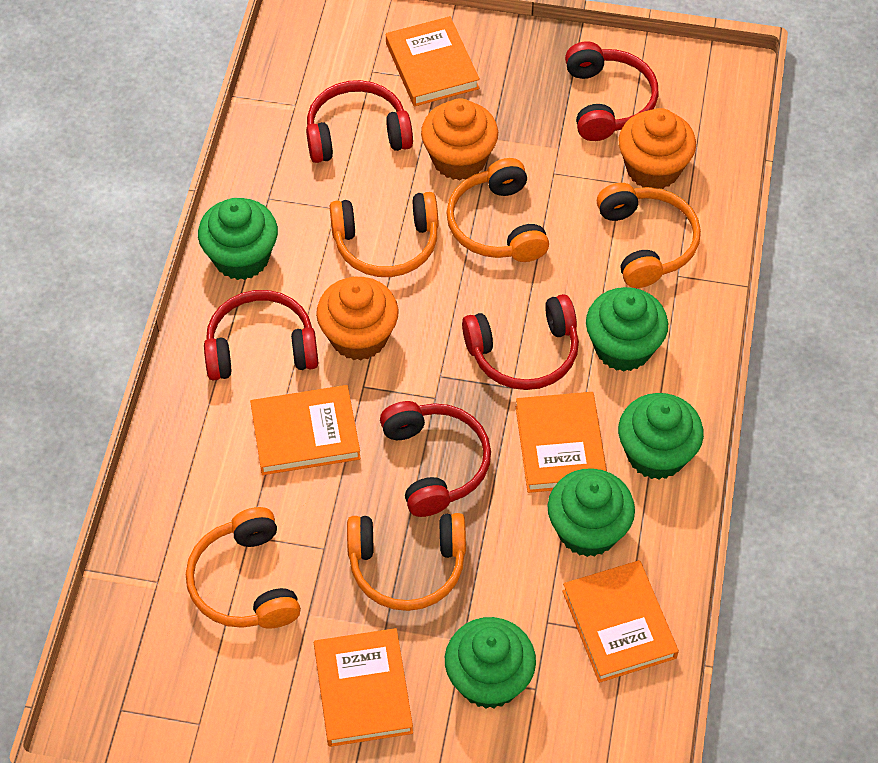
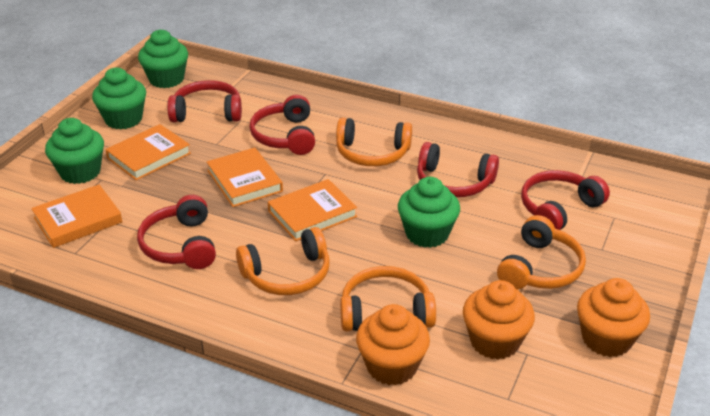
green cupcake: [198,198,278,280] [445,617,536,709] [547,468,635,557] [586,287,668,372] [618,393,704,480] = 5 -> [45,118,104,184] [92,68,146,130] [138,29,188,88] [398,177,460,248] = 4
orange book: [250,385,361,475] [314,628,413,747] [386,16,480,107] [516,392,607,493] [562,560,679,683] = 5 -> [31,185,122,248] [105,124,191,180] [207,148,283,207] [268,179,357,241] = 4
orange headphones: [186,507,301,629] [330,192,438,277] [347,513,466,611] [446,158,549,262] [597,183,701,288] = 5 -> [236,227,330,295] [336,118,412,166] [340,266,436,331] [497,215,586,289] = 4

